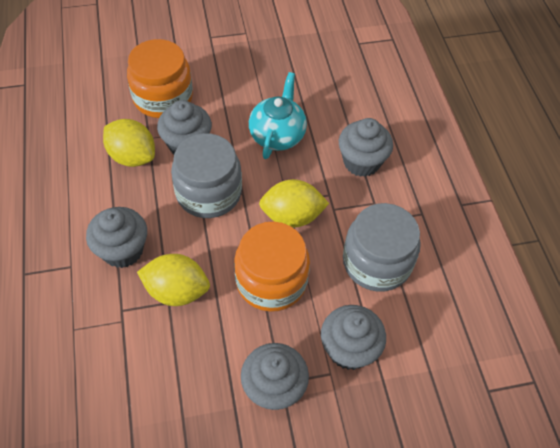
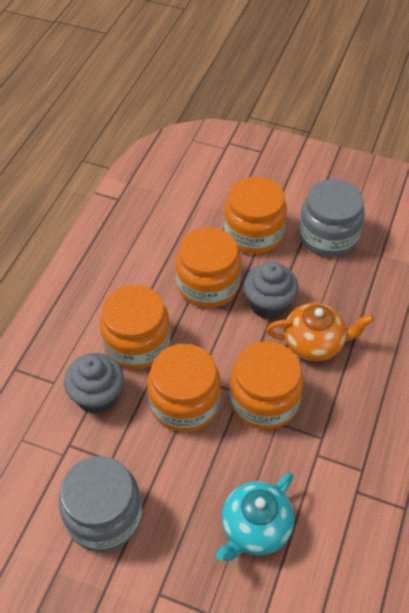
grey cupcake: [86,207,147,268] [157,100,212,155] [241,343,309,410] [321,305,386,370] [339,118,393,177] = 5 -> [64,353,124,414] [243,262,299,320] = 2
orange jar: [127,39,193,118] [234,222,310,312] = 2 -> [100,285,171,369] [147,343,221,432] [175,227,241,308] [224,177,287,254] [229,341,304,430] = 5
orange teapot: none = 0 -> [266,303,374,361] = 1
yellow lemon: [103,119,155,167] [137,254,210,306] [259,179,329,228] = 3 -> none = 0

